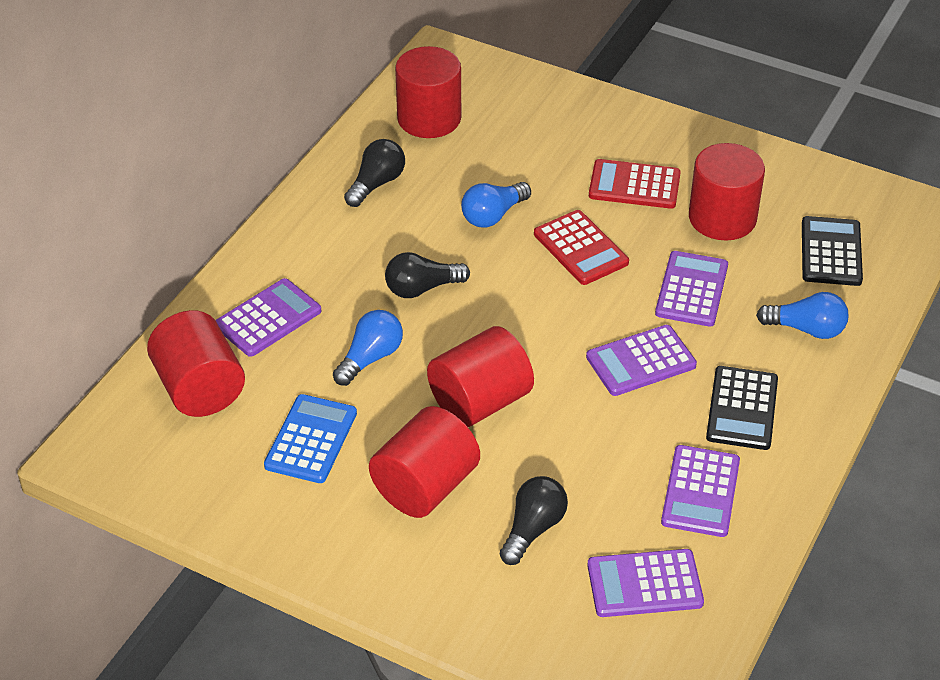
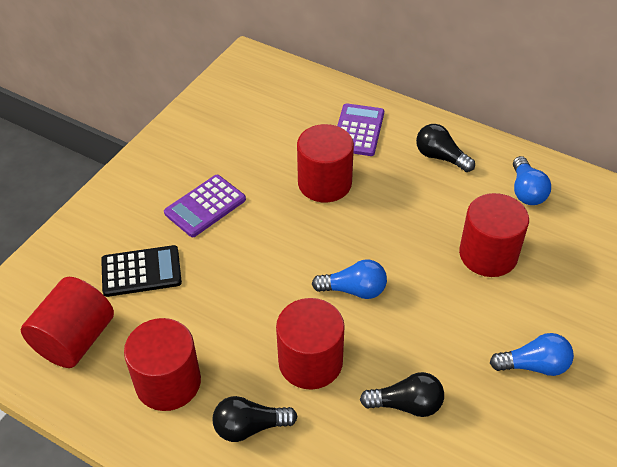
black calculator: [706,366,778,450] [802,216,863,286] = 2 -> [101,245,182,297] = 1
blue calculator: [264,394,357,483] = 1 -> none = 0
purple calculator: [216,278,321,357] [586,325,697,396] [587,549,704,617] [655,251,728,327] [661,445,740,537] = 5 -> [164,175,246,237] [337,103,384,156] = 2
red calculator: [534,210,629,285] [589,159,681,209] = 2 -> none = 0

